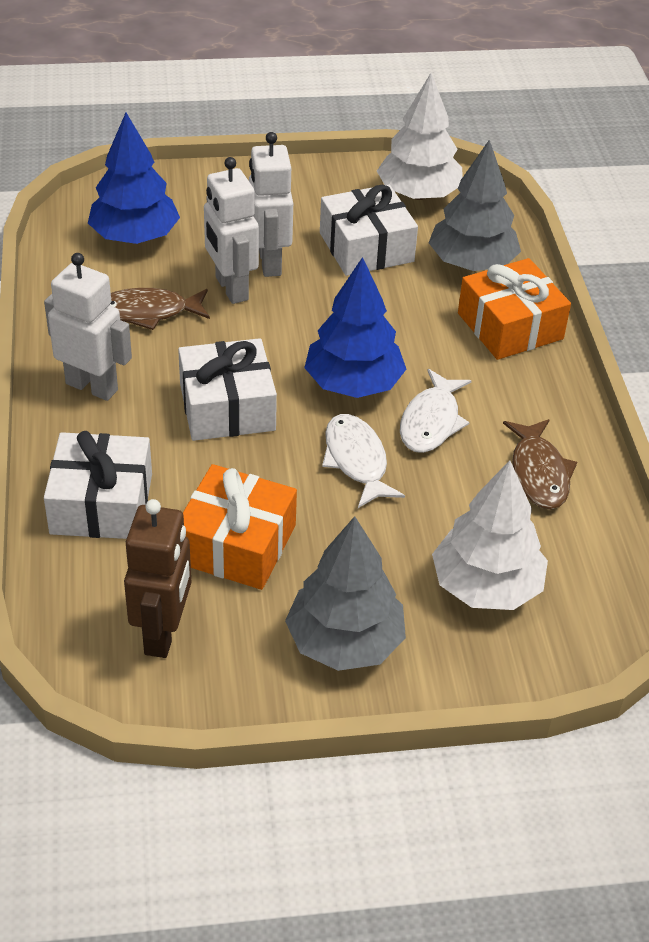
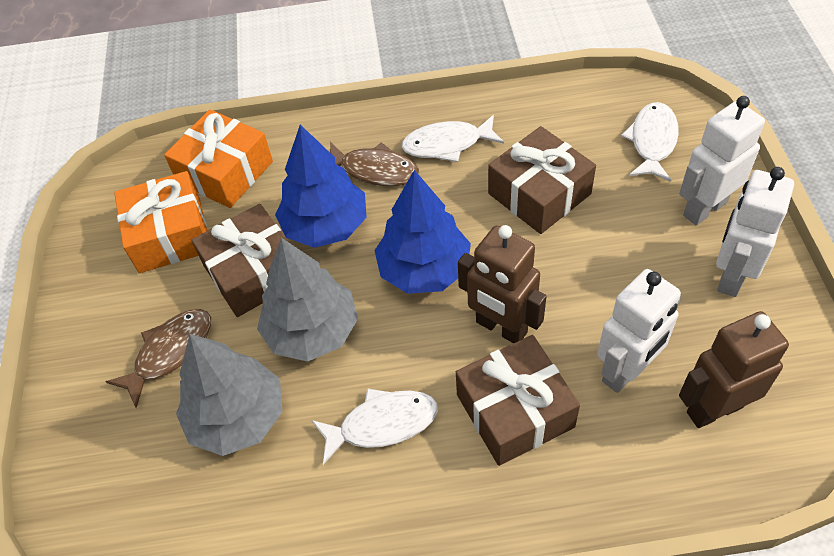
brown gift: none = 0 -> [192,204,288,317] [456,335,580,466] [488,126,596,234] = 3
brown robot: [124,499,191,658] = 1 -> [458,225,547,343] [679,311,789,428] = 2
white fish: [322,414,405,508] [400,369,472,453] = 2 -> [311,389,438,465] [401,115,504,162] [621,102,679,182] = 3
white gift: [44,431,152,539] [178,338,277,441] [320,184,418,276] = 3 -> none = 0
white tree: [377,73,463,200] [432,461,548,610] = 2 -> none = 0

